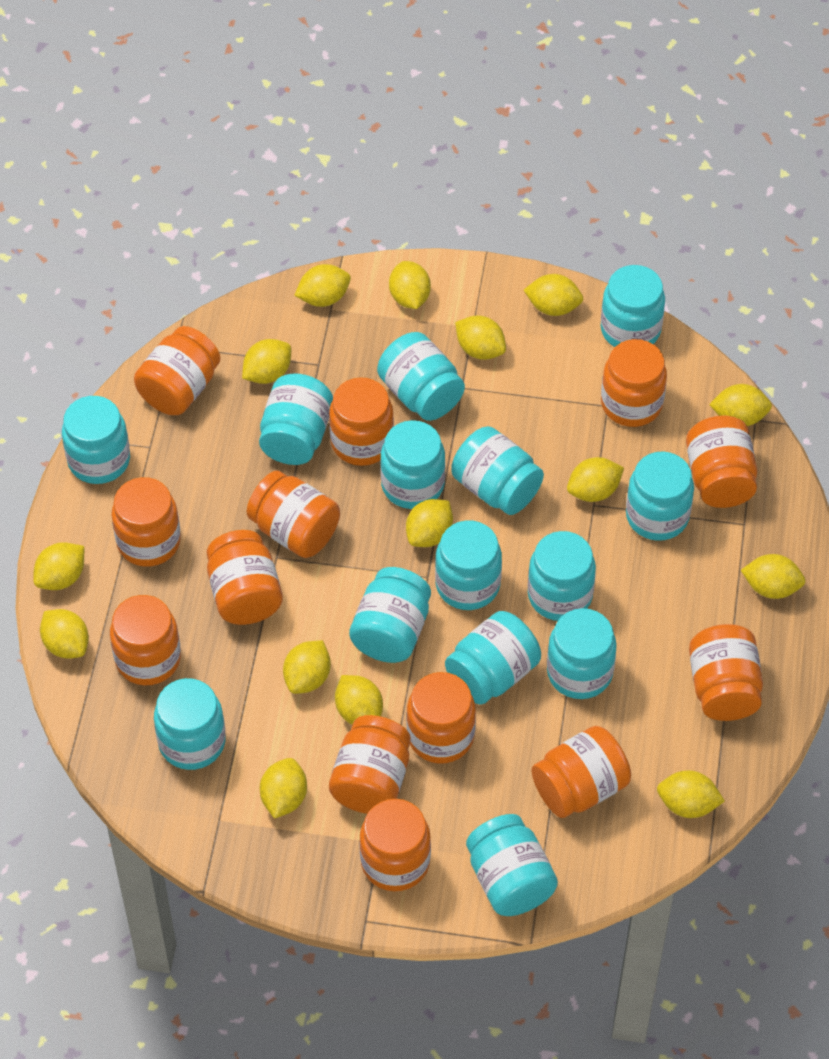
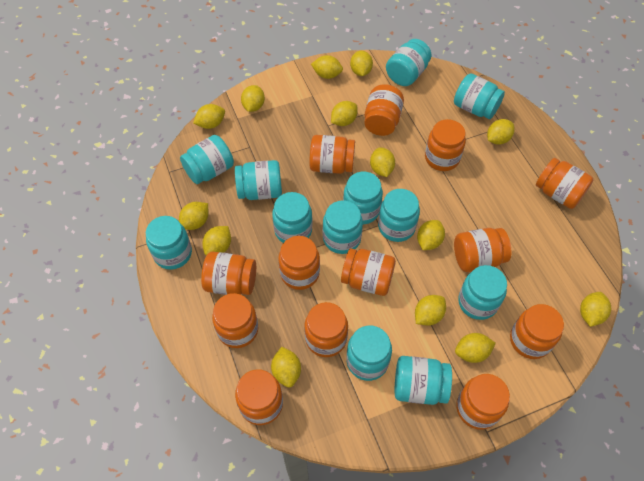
turquoise jar: [62,396,130,484] [154,678,226,770] [259,373,333,465] [349,567,431,663] [377,332,465,421] [380,420,445,509] [435,520,502,610] [445,611,541,705] [452,426,544,515] [466,814,558,916] [528,531,596,621] [547,608,617,699] [600,265,665,347] [626,452,694,541] = 14 -> [146,216,192,270] [180,135,234,184] [235,160,282,200] [272,192,313,243] [323,200,363,254] [343,172,383,224] [346,325,392,381] [378,189,420,242] [386,39,431,86] [395,356,452,405] [454,74,505,119] [458,265,507,320] = 12
yellow lemon: [33,542,84,590] [40,609,89,659] [242,339,291,384] [260,758,307,819] [283,640,331,694] [294,264,351,307] [335,675,383,725] [389,261,431,309] [406,499,453,547] [455,315,506,360] [524,274,583,316] [567,457,624,502] [657,770,725,818] [709,384,772,426] [741,554,805,599] = 15 -> [179,202,208,230] [193,104,225,129] [202,226,231,255] [241,85,265,112] [271,347,301,388] [311,55,343,79] [331,101,358,126] [350,51,373,76] [370,147,395,177] [415,295,446,326] [417,220,445,250] [455,333,496,363] [487,119,515,145] [580,292,611,327] = 14

